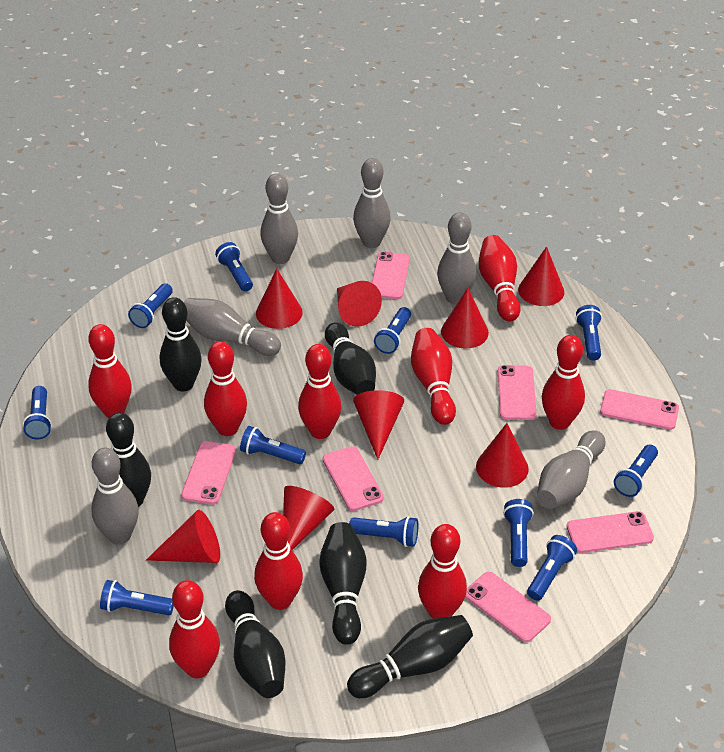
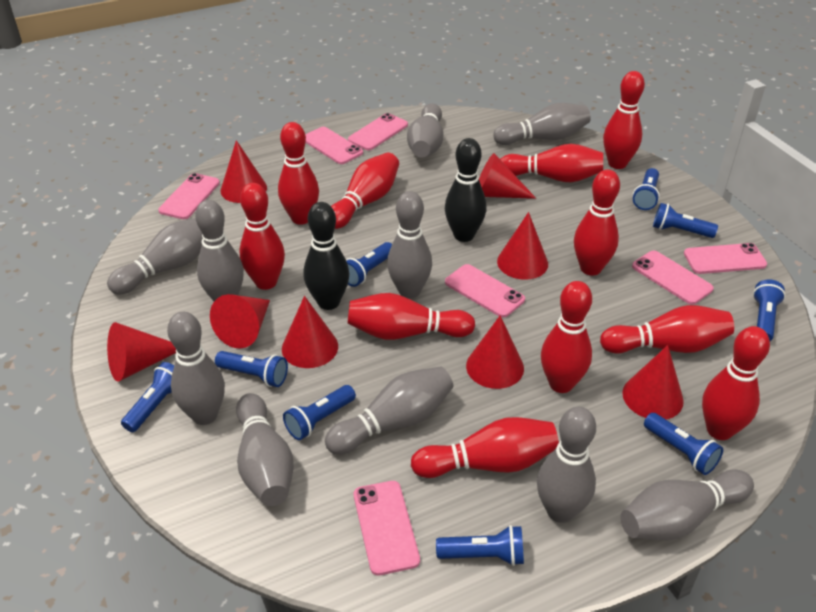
black bowling pin: [106,412,151,507] [160,297,202,391] [225,590,286,698] [319,522,367,645] [325,323,376,395] [347,615,473,698] = 6 -> [304,202,349,310] [445,138,486,242] = 2
blue flashlight: [23,386,52,440] [100,580,174,615] [128,283,173,328] [215,242,253,291] [240,426,306,464] [349,516,418,547] [374,307,411,354] [503,499,534,567] [527,535,577,601] [576,305,602,360] [614,445,658,497] = 11 -> [121,362,174,432] [215,351,288,387] [283,385,356,440] [346,242,392,287] [436,525,524,566] [633,168,660,210] [644,413,723,475] [653,203,718,238] [753,279,785,341] = 9
grey bowling pin: [91,448,139,545] [184,298,281,356] [260,173,298,264] [353,158,391,248] [437,212,476,304] [537,430,606,509] = 6 -> [107,218,202,295] [167,312,225,425] [195,200,244,301] [236,393,294,506] [325,367,453,455] [387,191,432,299] [407,104,444,158] [493,103,591,145] [537,407,596,523] [620,469,754,540] = 10
red bowling pin: [88,324,132,418] [169,580,220,678] [204,341,247,436] [254,512,303,610] [298,344,341,439] [411,328,456,425] [418,524,467,619] [479,235,521,321] [542,335,585,430] = 9 -> [240,183,285,290] [278,122,319,225] [331,152,399,229] [348,293,475,340] [411,417,559,478] [500,144,603,182] [541,281,592,393] [574,169,620,276] [600,305,734,353] [603,71,645,169] [702,326,770,440] = 11

